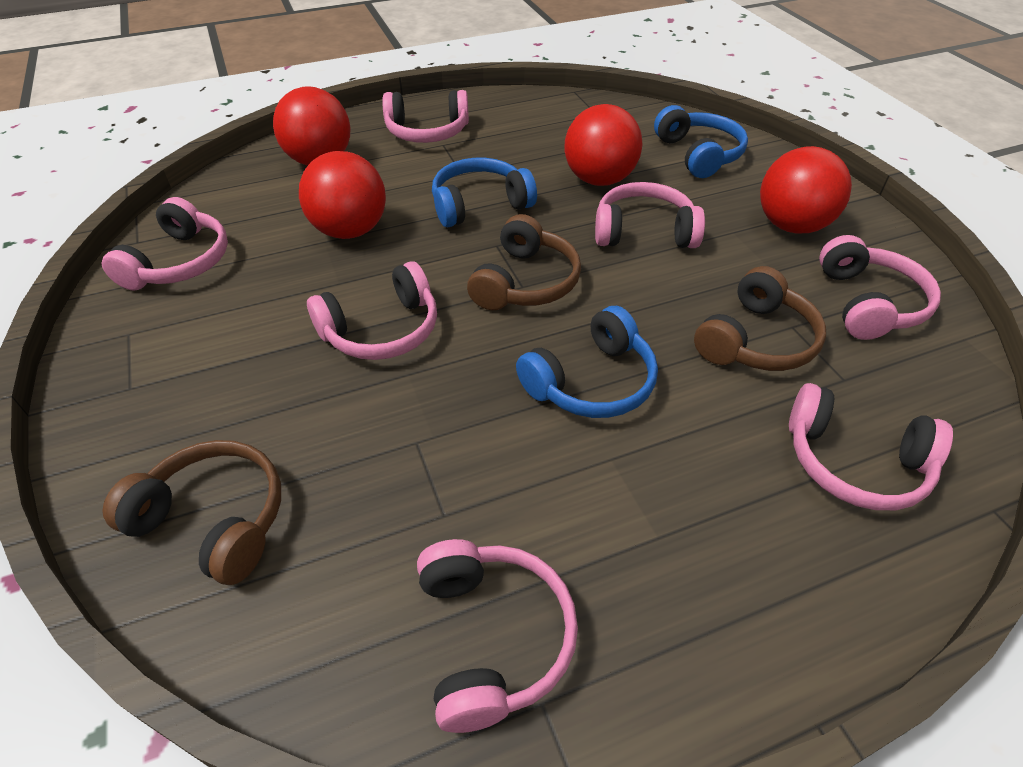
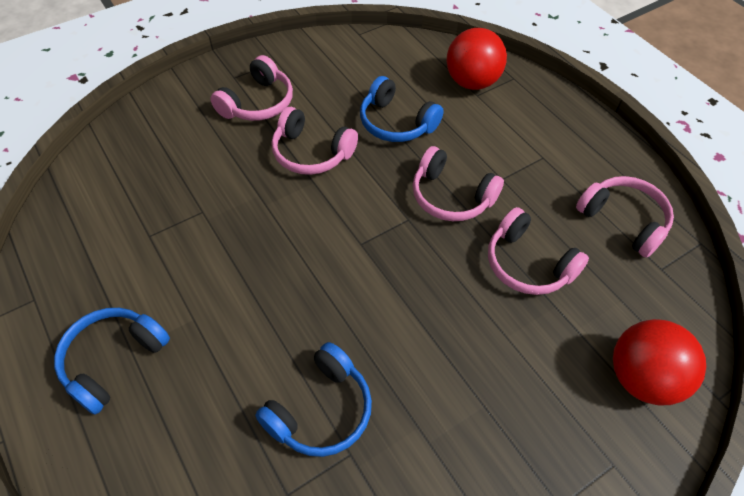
brown headphones: [102,440,281,585] [467,214,581,310] [694,266,826,371] = 3 -> none = 0
pink headphones: [102,197,228,291] [307,261,437,360] [382,90,469,143] [417,539,578,733] [595,182,705,248] [789,383,953,510] [819,235,941,340] = 7 -> [210,55,293,121] [272,107,358,175] [413,146,504,221] [488,207,589,295] [576,176,674,258] = 5
red ball: [273,87,351,166] [299,151,386,239] [565,104,643,186] [760,146,852,234] = 4 -> [447,28,507,90] [613,319,706,405] = 2

